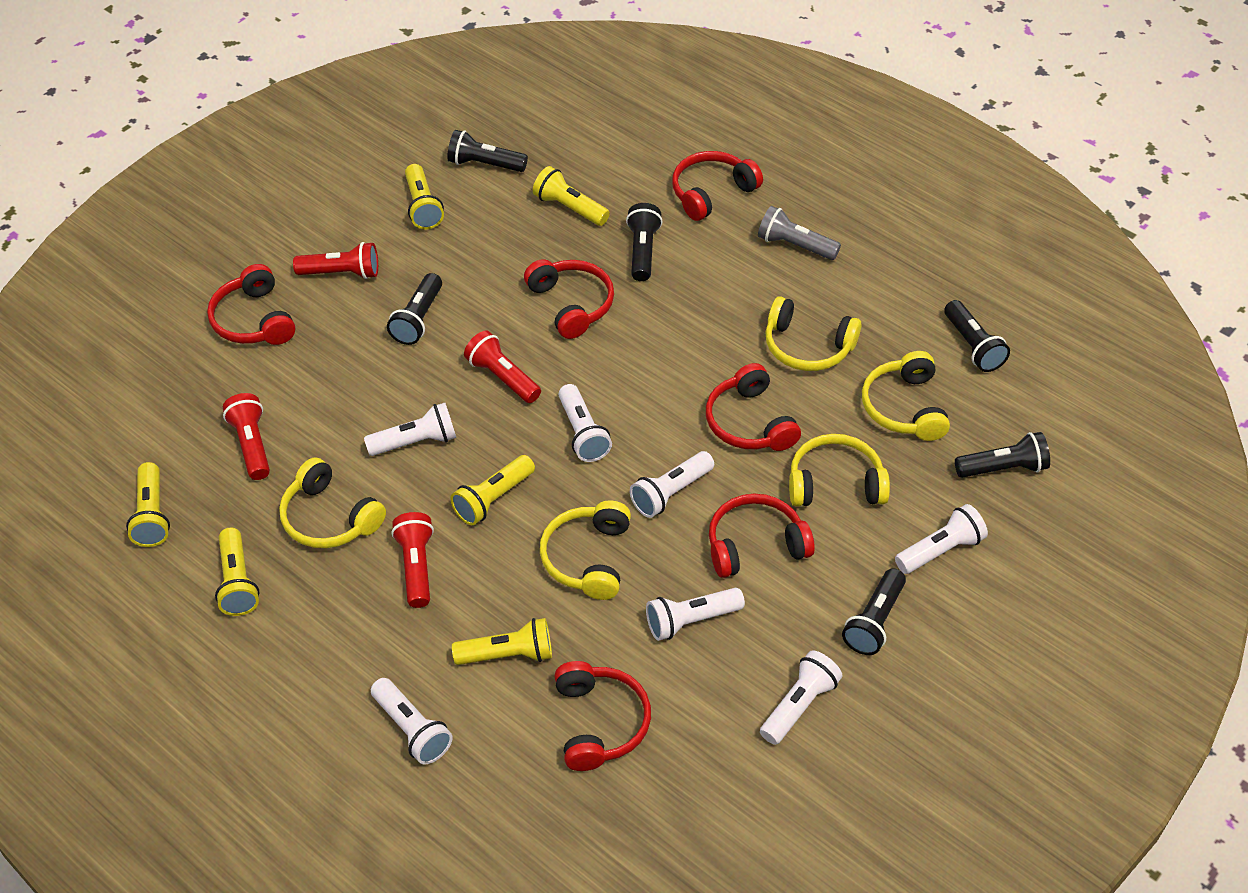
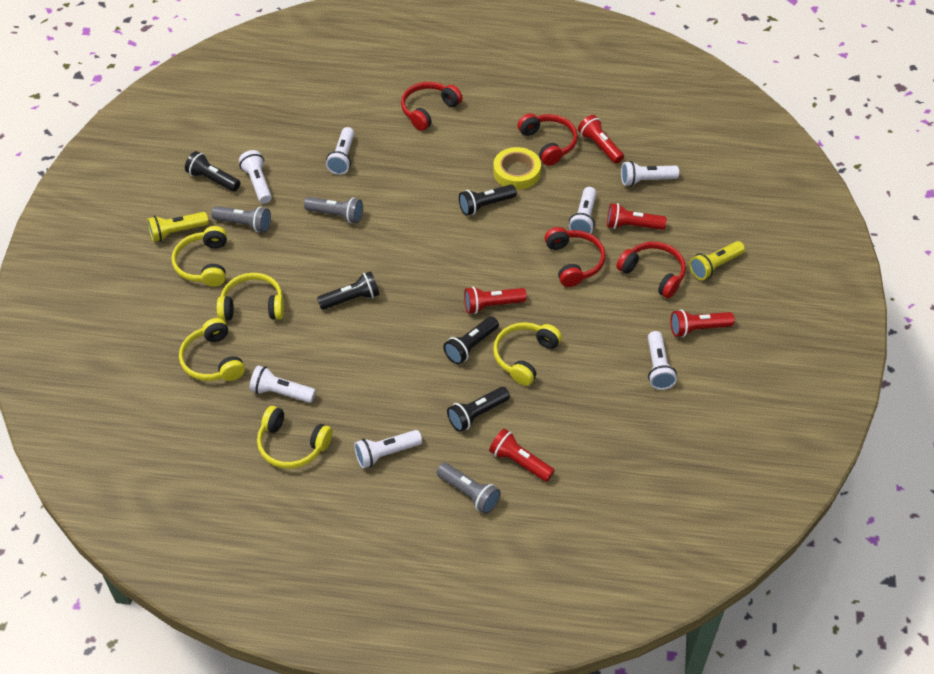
black flashlight: [387,273,442,345] [447,130,528,172] [626,203,663,281] [842,568,906,655] [944,300,1010,372] [955,432,1050,478] = 6 -> [185,151,240,192] [317,271,380,310] [443,316,499,364] [447,387,510,432] [459,185,517,216] = 5
grey flashlight: [758,206,841,260] = 1 -> [211,206,271,233] [304,197,363,223] [437,463,501,514] = 3
red flashlight: [223,393,270,480] [293,242,378,279] [391,512,434,608] [464,330,541,403] = 4 -> [464,287,527,314] [489,429,555,482] [578,115,624,164] [607,203,667,230] [671,309,735,337] = 5
red headphones: [207,264,295,345] [524,259,614,339] [555,661,651,771] [672,151,763,221] [706,363,801,451] [709,494,815,578] = 6 -> [401,82,462,131] [517,113,578,166] [545,227,605,287] [617,242,686,298] = 4
yellow flashlight: [126,462,170,547] [215,528,259,616] [405,164,444,229] [450,455,535,525] [452,618,552,665] [533,166,610,226] = 6 -> [147,212,209,242] [690,241,745,280] = 2
yellow tape: none = 0 -> [493,147,541,190] = 1

